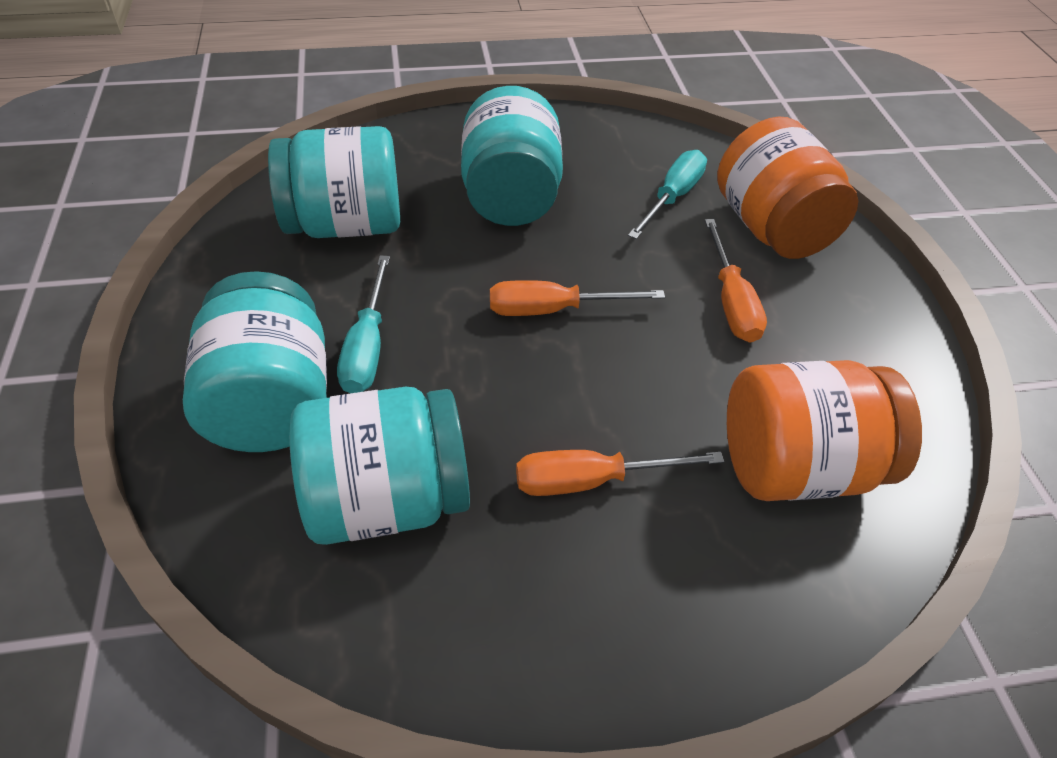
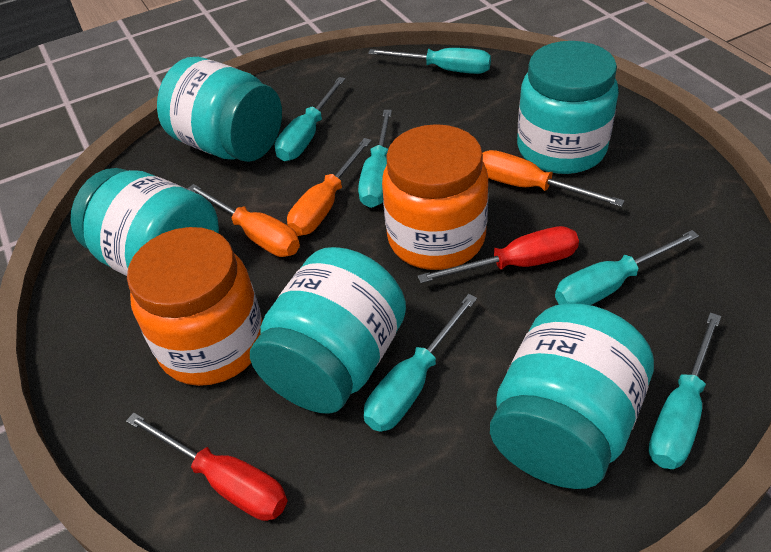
red screwdriver: none = 0 -> [126,413,288,521] [418,226,579,283] = 2
turquoise jar: [183,271,327,452] [268,126,400,238] [289,387,470,545] [461,86,563,226] = 4 -> [70,168,219,276] [157,57,282,162] [250,247,406,414] [490,303,654,489] [517,41,619,174] = 5
turquoise screwdriver: [337,255,390,393] [628,150,707,239] = 2 -> [275,77,346,161] [358,110,392,208] [364,294,477,432] [368,48,491,74] [555,230,699,305] [648,312,721,469] = 6

